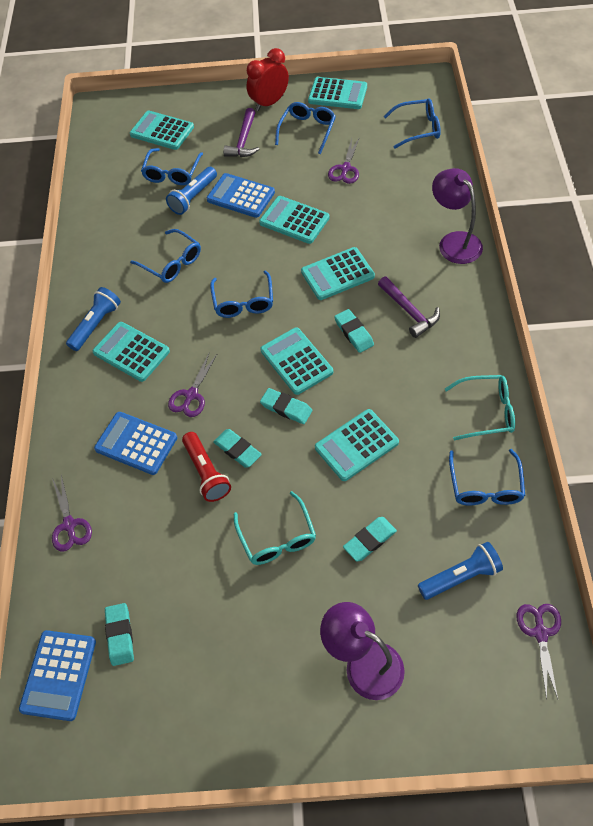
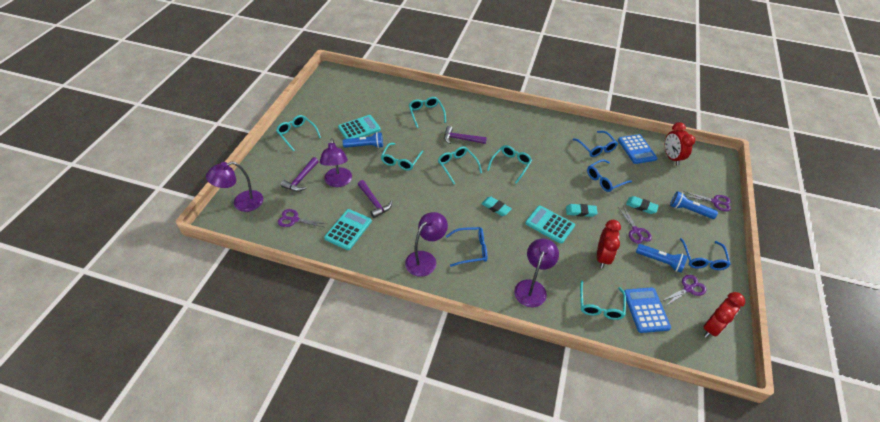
blue calculator: [19,630,96,721] [94,412,177,475] [207,173,275,218] = 3 -> [618,134,657,164] [624,287,671,333] = 2
blue glasses: [130,229,201,283] [141,148,203,185] [210,270,273,318] [275,102,336,154] [384,98,441,149] [449,449,525,505] = 6 -> [446,227,487,267] [572,131,618,157] [587,159,632,192] [680,238,731,270] = 4
purple hammer: [223,108,259,157] [378,276,440,338] = 2 -> [281,157,319,191] [358,180,392,218] [444,126,487,144] = 3
purple lamp: [320,602,405,700] [432,168,483,264] = 2 -> [206,162,263,212] [320,138,352,187] [405,212,448,277] [514,239,559,307] = 4
red clock: [246,48,289,111] = 1 -> [597,220,621,268] [665,122,695,165] [703,292,745,338] = 3
red flashlight: [182,432,231,502] = 1 -> none = 0
turquoise calculator: [93,322,170,382] [130,110,194,150] [259,196,330,244] [260,327,333,395] [301,247,375,300] [308,77,367,109] [315,409,399,481] = 7 -> [324,209,372,250] [338,115,381,139] [525,205,575,244] = 3
turquoise eraser: [105,603,134,666] [213,429,262,468] [260,388,312,424] [334,309,374,353] [343,517,397,562] = 5 -> [481,196,512,216] [566,204,598,217] [626,196,659,214] = 3
turquoise glasses: [234,491,316,565] [445,375,515,440] = 2 -> [276,115,321,151] [381,143,423,170] [409,97,446,128] [438,147,482,184] [487,145,532,184] [580,280,626,320] = 6

